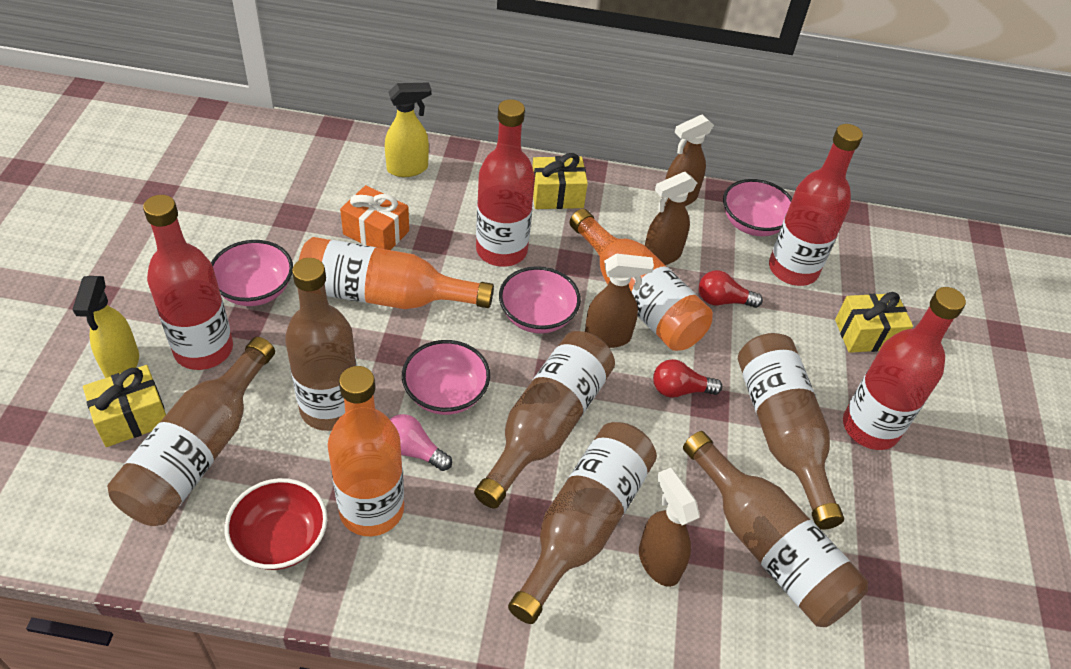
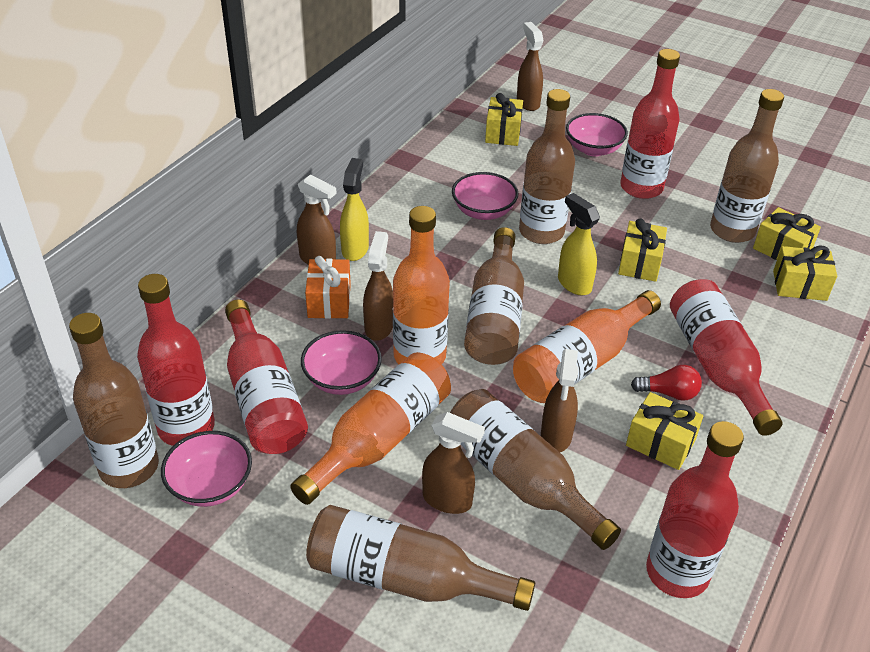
brown spray bottle: [585,254,654,348] [639,468,700,587] [645,172,697,265] [665,115,714,206] = 4 -> [297,174,337,265] [363,231,393,341] [422,412,485,514] [517,22,544,111] [541,349,579,452] = 5
pink light bulb: [390,414,452,471] = 1 -> none = 0
red bottle: [143,195,233,370] [476,99,535,267] [769,124,863,286] [843,287,966,450] = 4 -> [137,274,215,446] [225,300,308,454] [620,49,680,199] [646,421,744,598] [670,279,782,436] = 5
red bowl: [224,478,327,570] = 1 -> none = 0
red light bulb: [653,359,722,398] [699,270,763,308] = 2 -> [631,365,702,401] = 1
yellow gift: [83,365,166,447] [532,153,588,209] [835,292,913,353] = 3 -> [485,93,523,146] [618,219,667,282] [626,392,703,470] [753,207,821,260] [773,246,837,301] = 5

